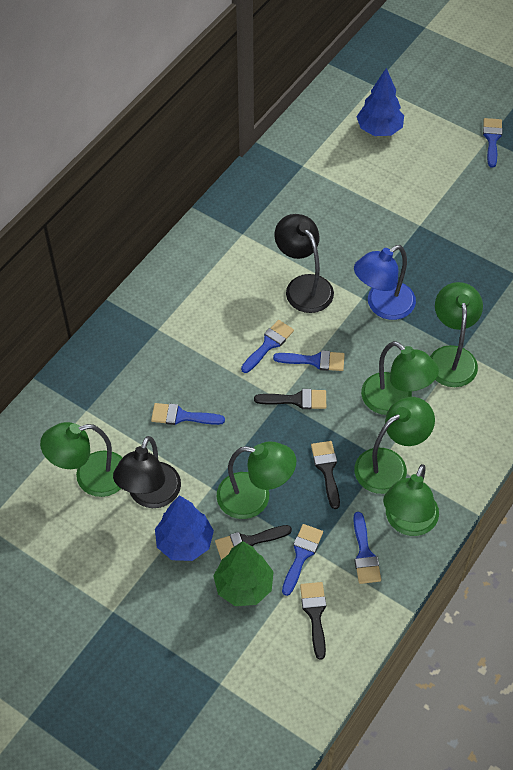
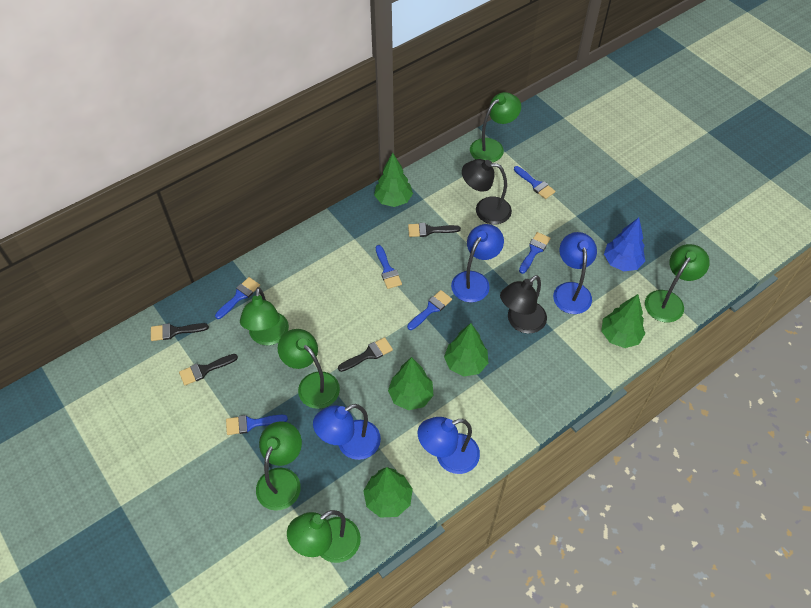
blue lamp: [354,245,416,320] = 1 -> [313,404,381,460] [418,417,480,474] [451,224,504,302] [553,232,597,314] = 4
blue tree: [155,495,214,561] [356,68,404,136] = 2 -> [604,218,645,271] = 1
green tree: [213,541,273,606] = 1 -> [363,467,413,518] [374,153,413,207] [388,357,434,410] [444,323,488,377] [601,294,645,348] = 5

